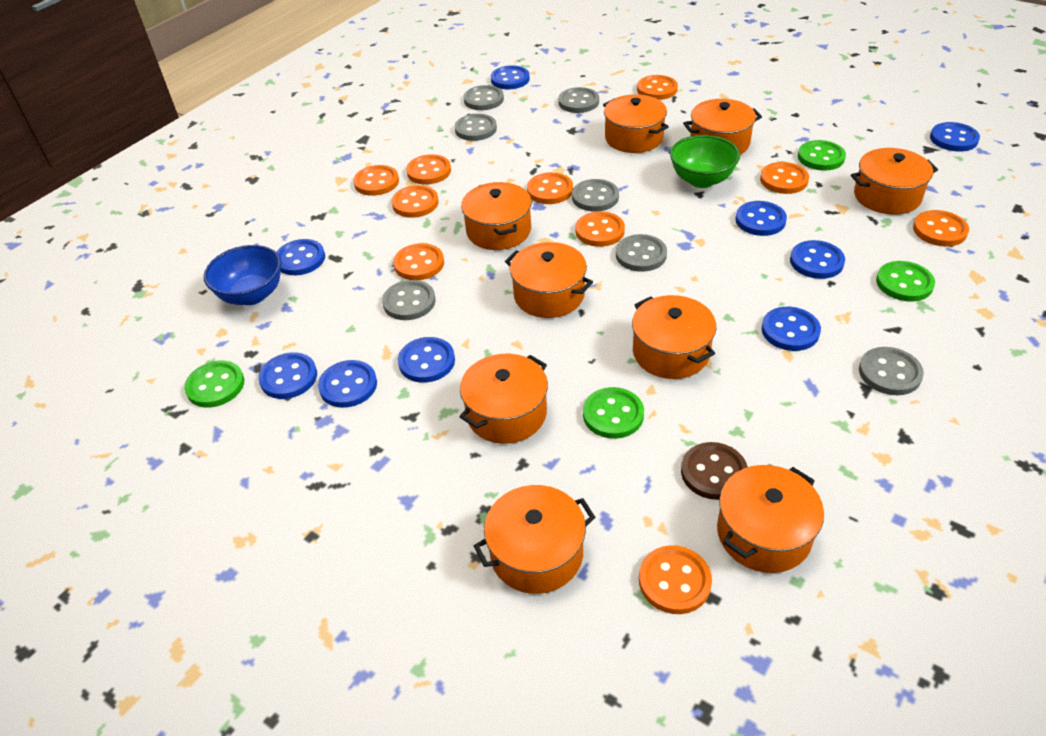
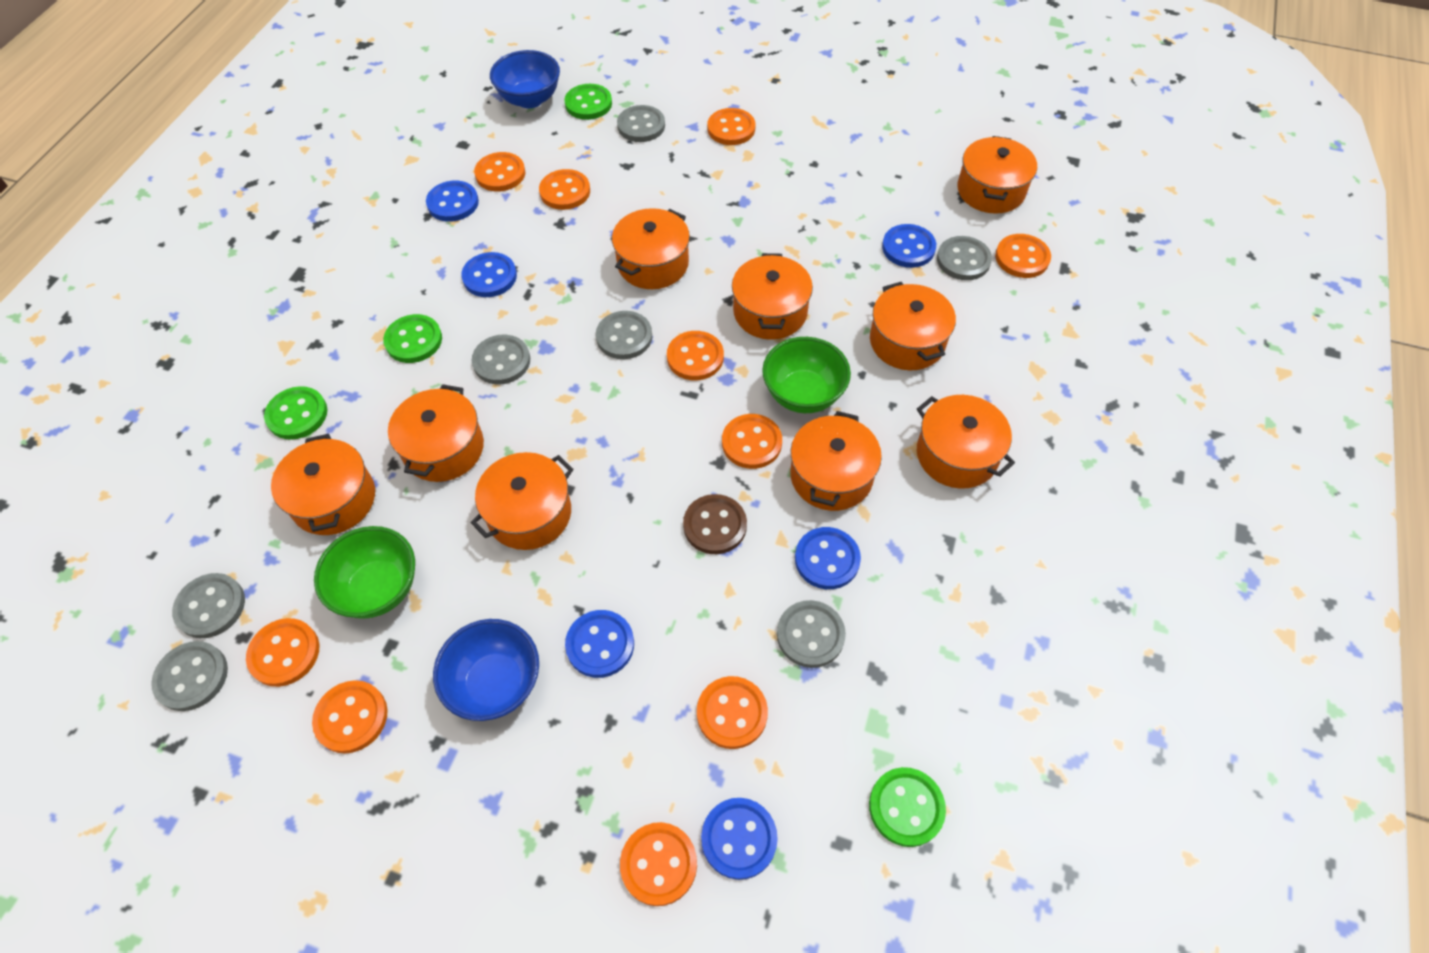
blue bowl: [204,245,281,305] = 1 -> [433,619,539,721] [490,50,560,108] = 2
blue button: [258,352,317,399] [276,239,325,275] [318,360,377,408] [398,337,455,383] [491,65,530,89] [735,201,787,236] [762,307,821,351] [790,240,845,279] [930,122,980,152] = 9 -> [426,180,479,222] [461,252,517,297] [565,610,634,678] [701,798,778,880] [795,527,861,589] [882,224,936,268] = 6
green bowl: [670,135,740,188] = 1 -> [314,526,415,619] [762,337,851,413] = 2

